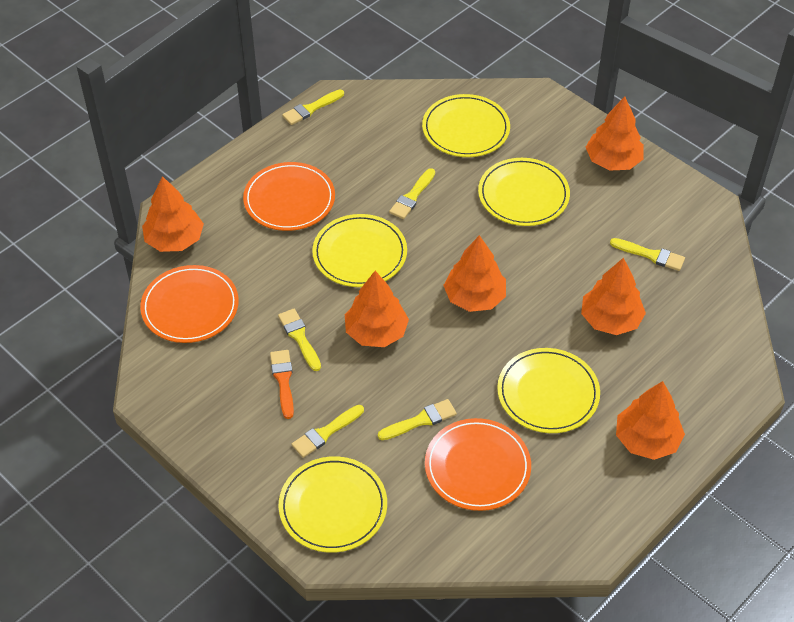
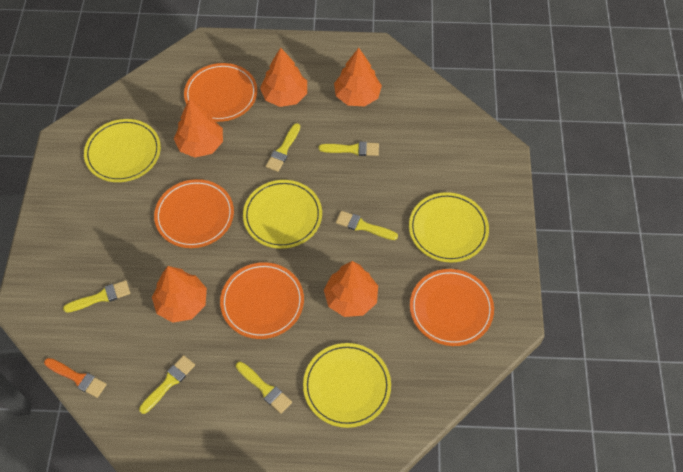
orange plate: [140,265,239,343] [243,162,335,231] [425,418,531,511] = 3 -> [154,179,234,248] [184,63,257,122] [220,262,304,339] [410,269,494,346] = 4
orange tree: [142,176,204,252] [345,271,409,347] [443,235,506,312] [581,258,646,335] [586,97,644,171] [616,381,685,460] = 6 -> [152,266,207,323] [174,99,223,158] [260,48,307,107] [324,261,378,317] [334,48,382,107] = 5
yellow plate: [279,456,387,553] [312,214,407,287] [422,94,510,157] [478,158,570,226] [497,348,600,433] = 5 -> [84,119,161,182] [243,180,322,249] [303,343,391,428] [409,192,489,263] = 4

